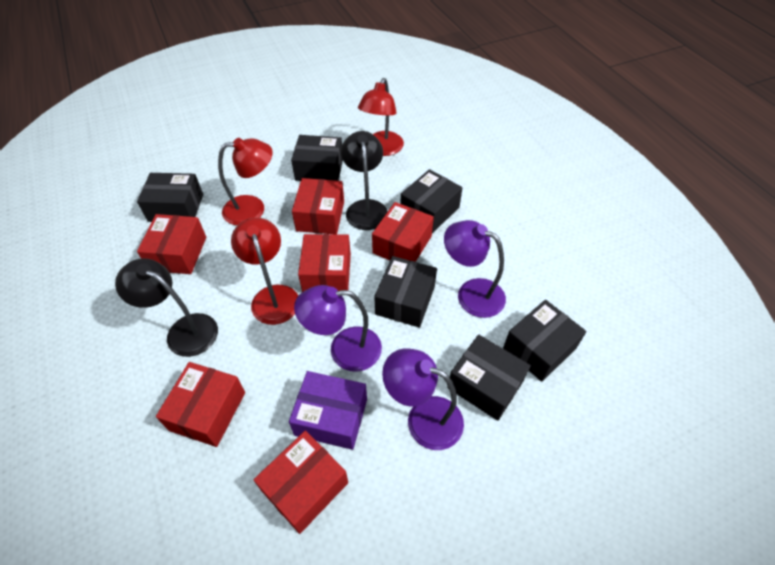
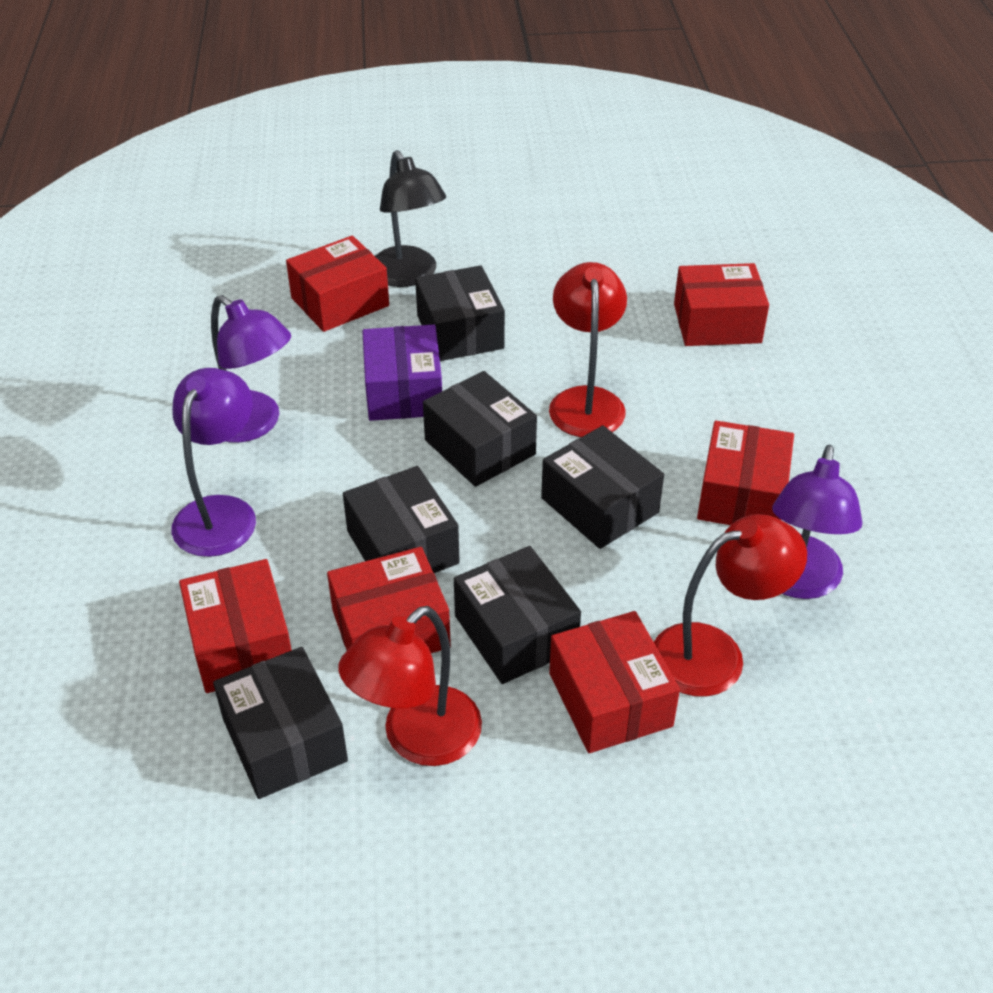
black lamp: [115,258,218,357] [341,131,388,230] = 2 -> [375,150,446,287] = 1

